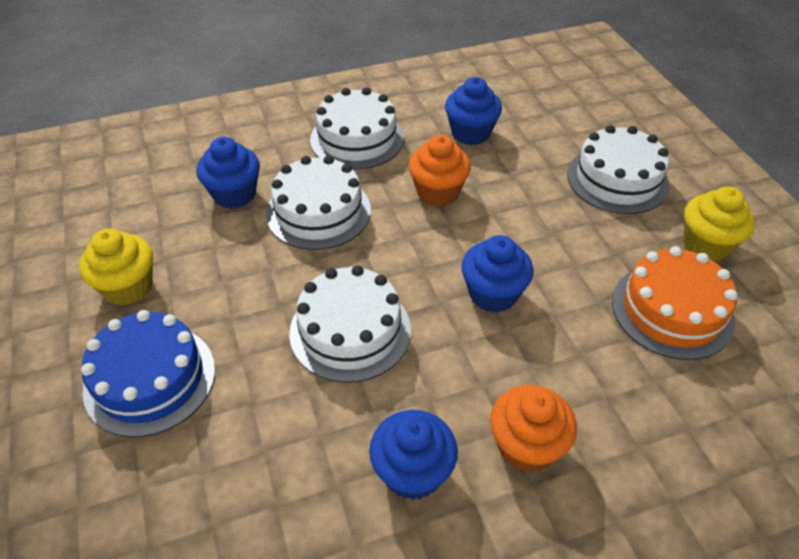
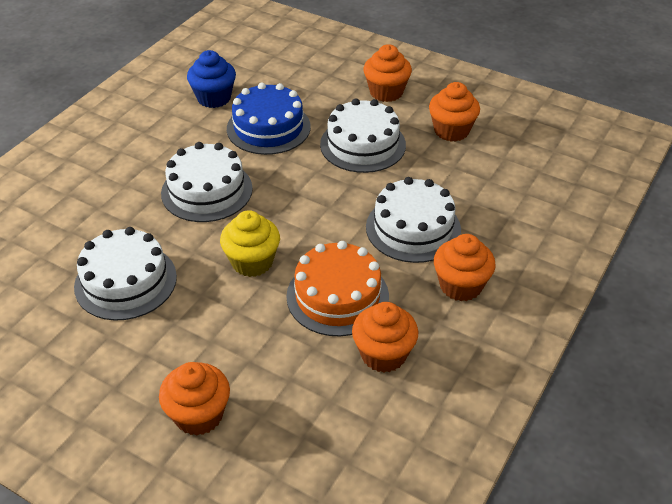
blue cupcake: [197,137,260,209] [369,410,458,500] [445,77,502,145] [461,235,534,313] = 4 -> [187,50,236,108] = 1
orange cupcake: [408,135,471,206] [490,385,577,473] = 2 -> [159,362,230,436] [352,302,418,373] [363,44,412,102] [429,82,480,142] [434,234,496,301] = 5
yellow cupcake: [79,228,153,306] [684,186,755,261] = 2 -> [220,210,280,277] = 1

